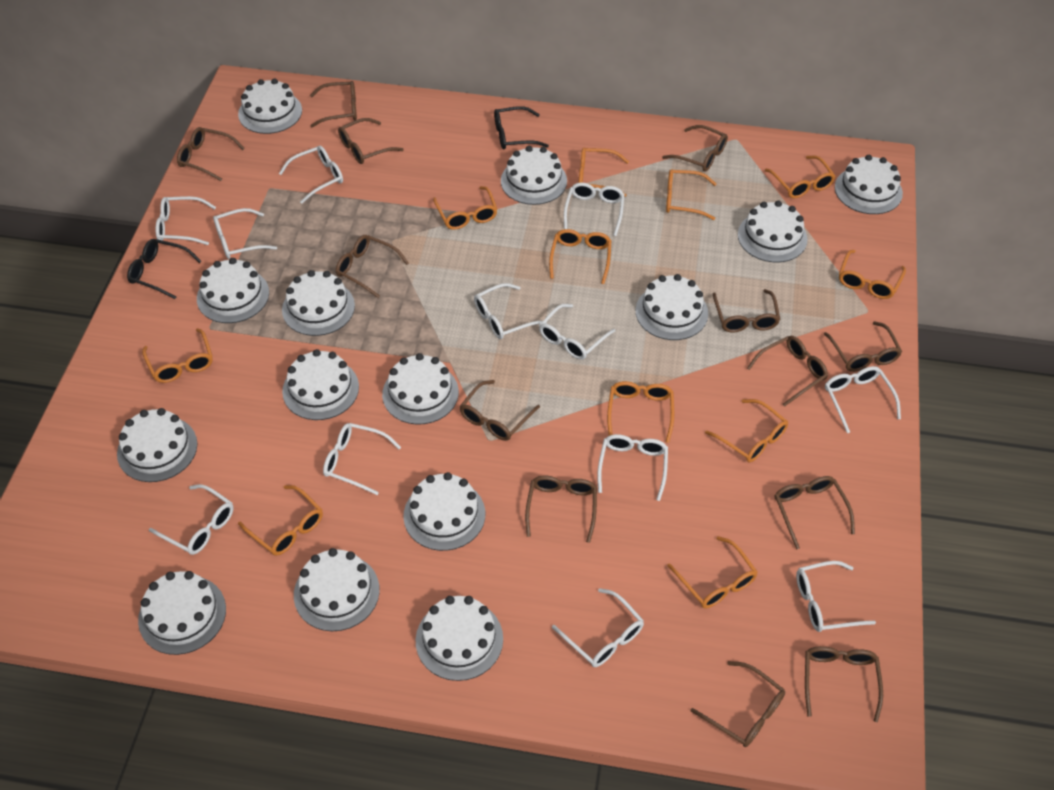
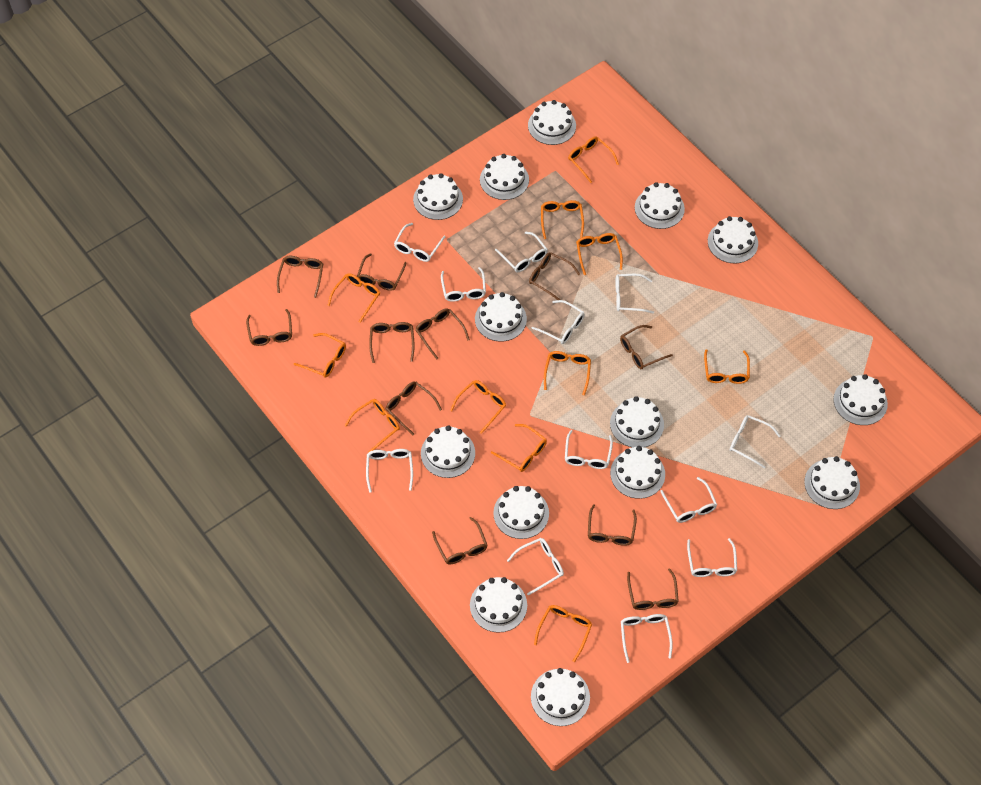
black glasses: [127,239,201,299] [494,106,549,149] = 2 -> none = 0
brown glasses: [177,127,245,181] [310,81,357,128] [336,235,409,298] [338,118,403,164] [459,380,540,441] [525,476,597,543] [662,125,728,172] [691,661,785,747] [713,289,780,332] [747,336,828,407] [775,476,855,550] [805,646,883,722] [824,321,902,372] = 13 -> [246,309,292,346] [277,256,323,298] [357,253,406,291] [369,322,415,363] [386,381,442,435] [415,308,470,360] [432,517,488,564] [529,252,580,300] [588,504,637,546] [620,325,673,369] [627,569,679,610] = 11

